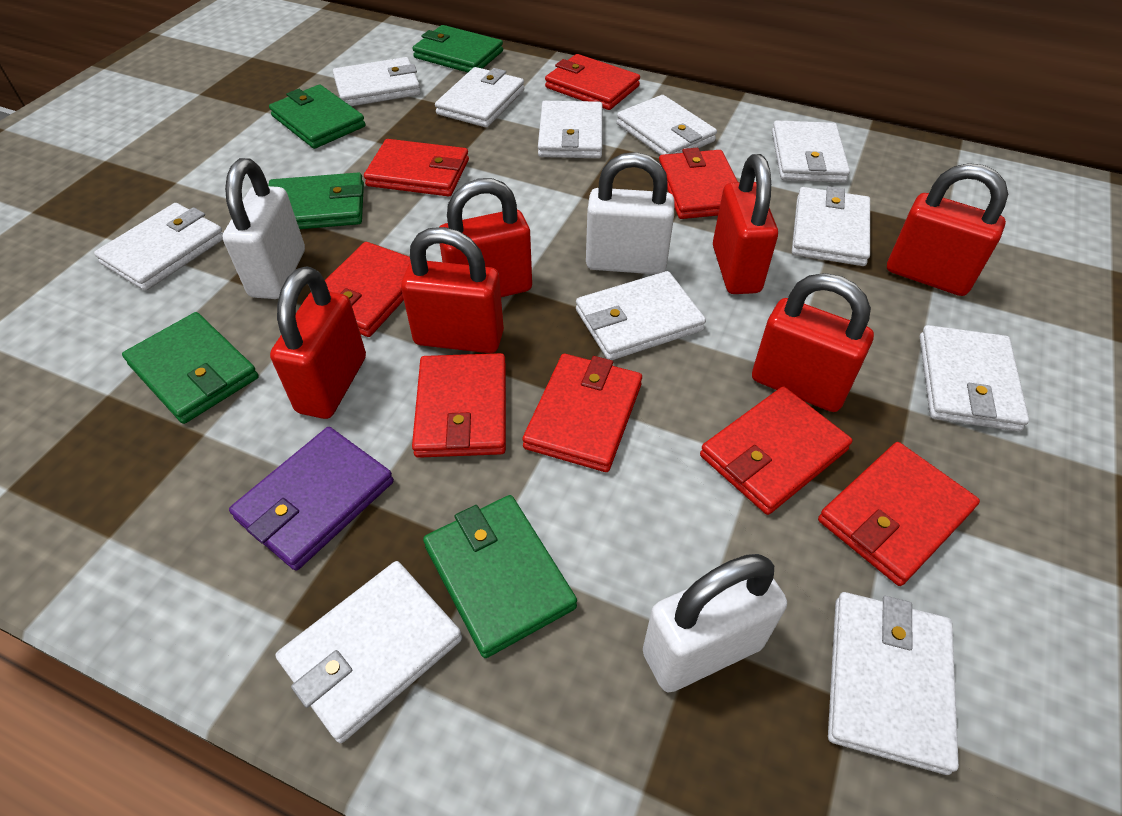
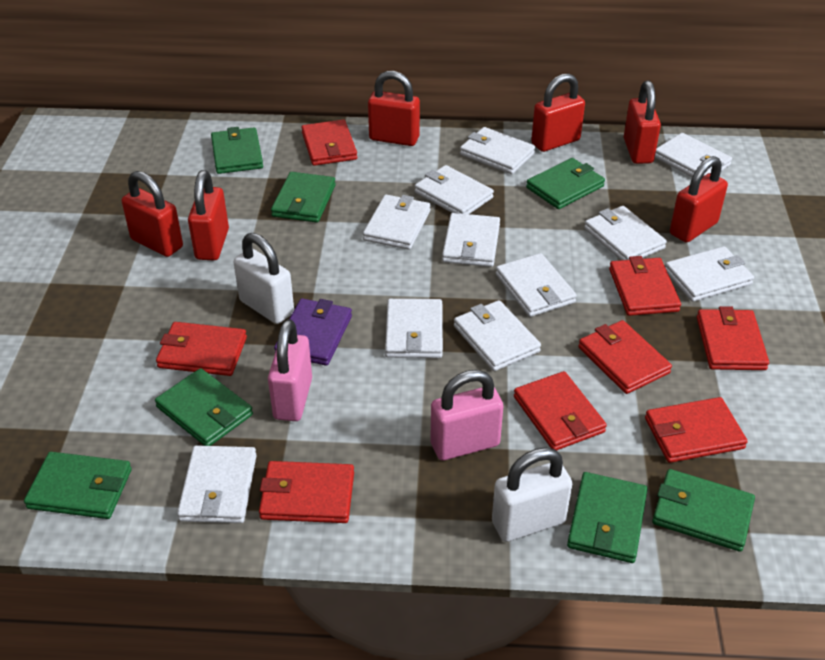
green wallet: [122,312,259,424] [268,173,364,229] [269,85,366,149] [412,25,503,73] [423,495,577,658] = 5 -> [24,452,132,519] [155,368,253,446] [211,127,263,174] [271,172,336,223] [526,158,605,209] [567,472,647,563] [652,469,755,552] = 7
pink padlock: none = 0 -> [268,319,312,421] [430,370,503,461] = 2
white padlock: [223,158,305,299] [586,152,675,274] [643,554,787,693] = 3 -> [234,233,294,324] [492,447,572,542] = 2

